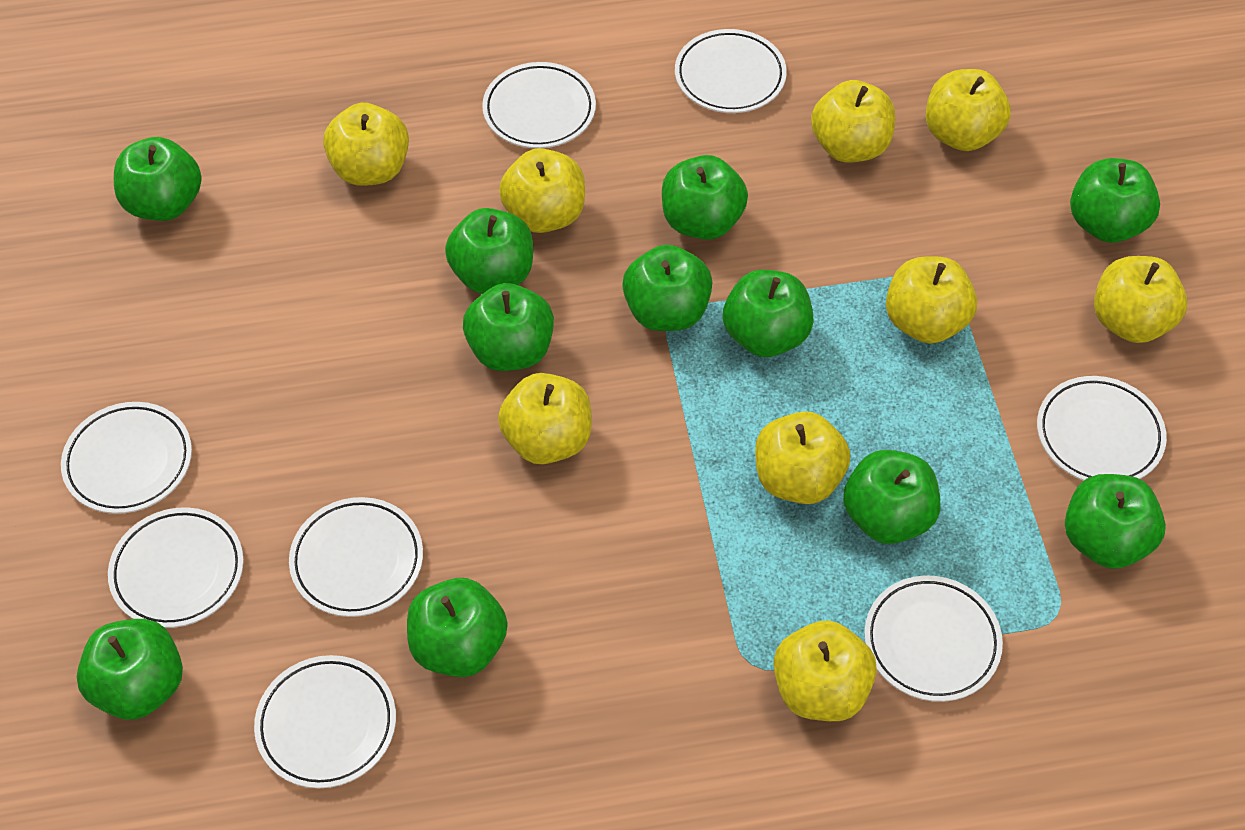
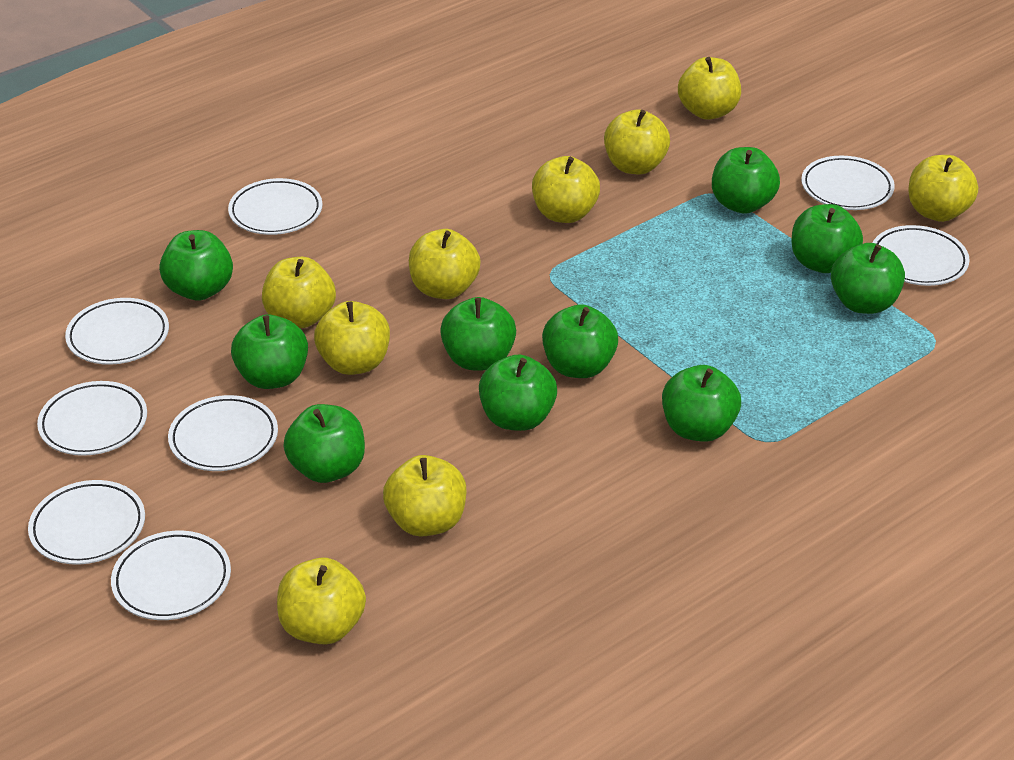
green apple: [77,619,183,720] [114,137,202,221] [407,578,508,677] [445,208,533,294] [463,283,554,371] [622,244,712,331] [662,155,748,240] [723,270,814,357] [843,450,940,544] [1065,474,1166,569] [1070,158,1160,243] = 11 -> [159,230,233,301] [231,315,308,389] [283,404,365,483] [440,297,516,370] [479,354,557,431] [542,304,618,378] [662,365,741,442] [712,147,780,214] [791,204,863,273] [831,243,905,314] = 10

